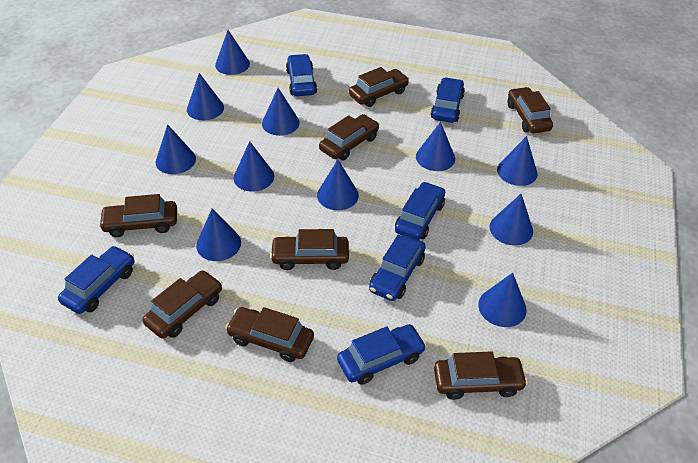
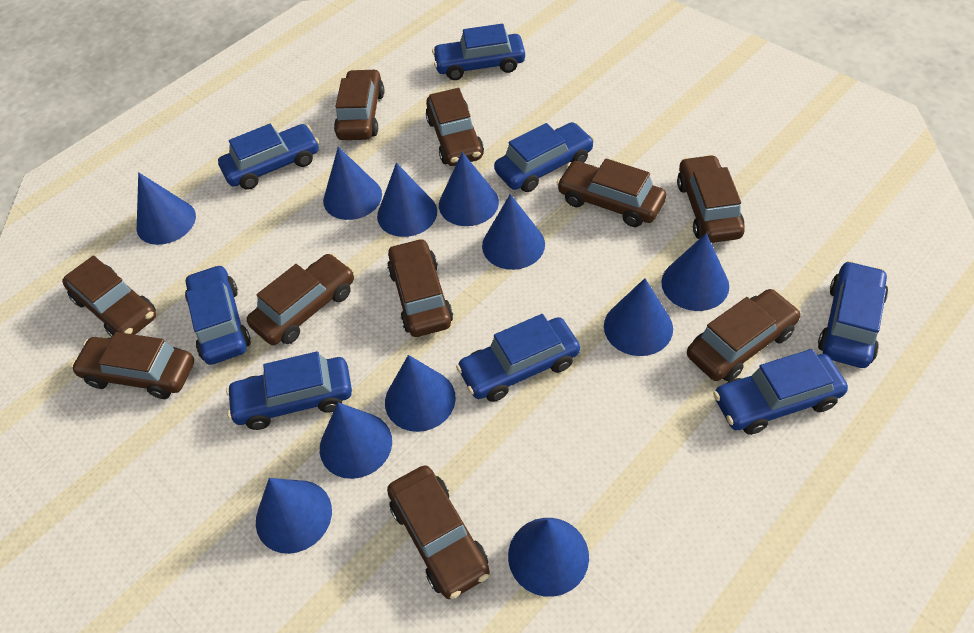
blue car: [58,246,134,314] [286,54,317,96] [337,324,427,385] [369,235,425,301] [395,182,445,240] [431,77,465,123] = 6 -> [185,265,251,365] [218,124,319,190] [226,351,352,430] [432,24,525,80] [456,314,580,402] [494,122,594,192] [713,349,848,435] [818,261,888,368] = 8
brown car: [99,194,177,237] [143,270,222,339] [225,307,314,362] [270,229,349,270] [319,114,379,160] [349,67,409,107] [434,351,528,400] [508,87,553,133] = 8 -> [62,256,156,337] [71,332,194,399] [247,253,354,345] [334,69,384,140] [387,238,453,337] [387,465,490,599] [426,88,484,166] [557,159,666,227] [677,154,745,243] [687,289,801,382] = 10

